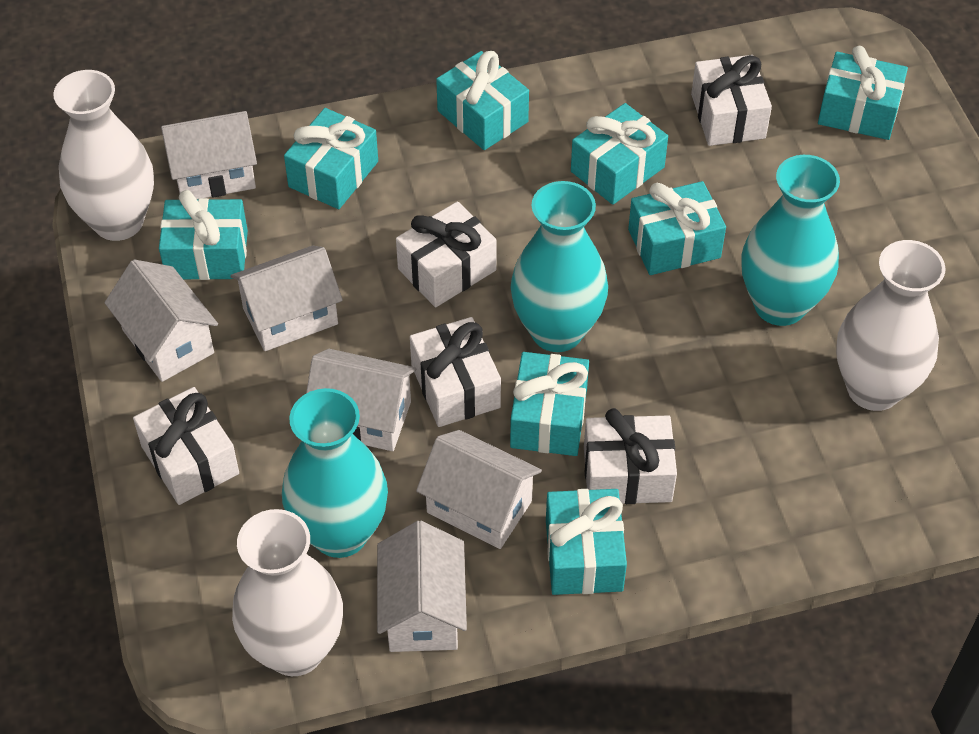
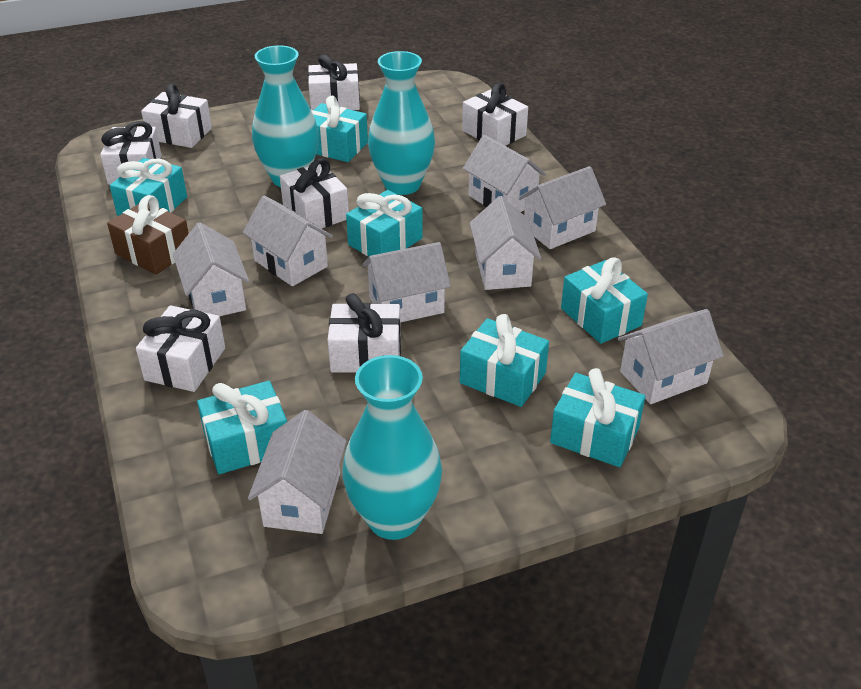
brown gift: none = 0 -> [107,195,189,275] = 1
turquoise gift: [159,190,248,280] [284,108,378,209] [436,51,529,150] [510,352,589,456] [546,489,627,595] [571,103,668,205] [628,181,726,275] [818,46,908,140] = 8 -> [110,158,187,216] [197,381,287,474] [312,96,368,162] [346,190,423,256] [460,314,549,407] [550,368,645,467] [561,257,648,344] = 7
white gift: [133,387,239,505] [396,201,497,307] [410,317,501,427] [584,408,677,504] [691,55,772,146] = 5 -> [100,121,162,185] [136,305,225,392] [141,84,212,148] [280,158,349,229] [308,54,360,111] [328,293,401,373] [462,83,528,146] = 7
white house: [105,259,218,382] [161,111,257,199] [230,246,343,351] [306,349,416,451] [377,521,467,652] [416,430,542,549] = 6 -> [173,222,249,316] [243,195,333,286] [248,410,347,534] [362,242,451,322] [463,135,546,212] [470,196,541,290] [519,166,606,249] [618,309,724,404] = 8
white vase: [53,70,154,241] [232,509,343,676] [836,240,946,411] = 3 -> none = 0

